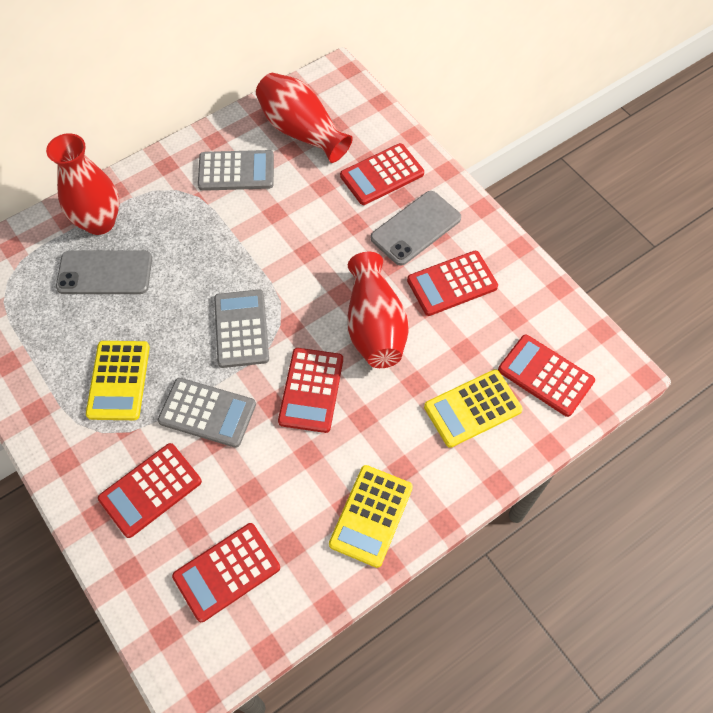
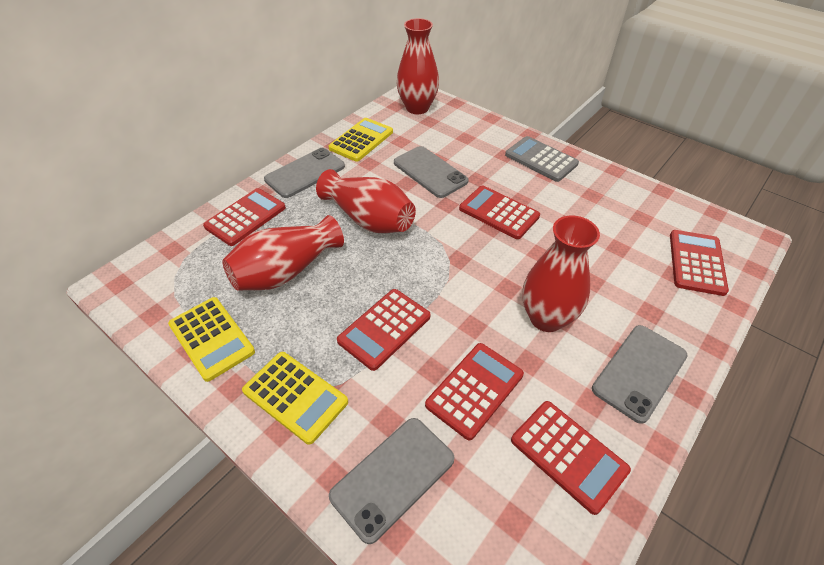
grey calculator: [158,378,256,448] [198,150,274,191] [214,290,269,368] = 3 -> [505,136,579,182] = 1
grey phone: [56,251,152,294] [371,191,461,266] = 2 -> [264,148,345,198] [329,418,455,544] [394,146,469,198] [592,325,688,424] = 4
red vase: [46,133,119,235] [256,73,353,163] [347,252,409,368] = 3 -> [222,215,344,291] [316,169,416,233] [397,18,439,114] [522,215,600,332] = 4

